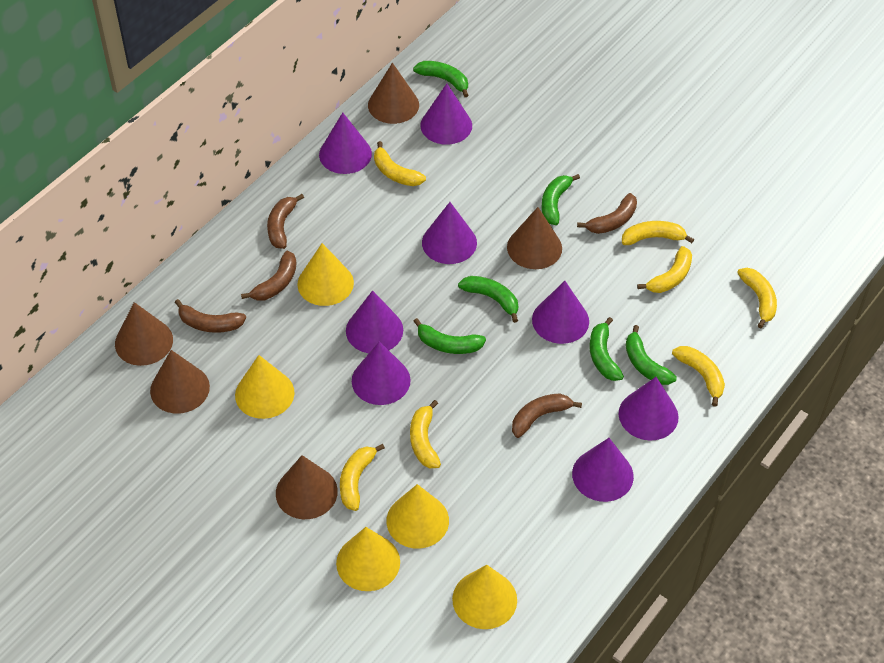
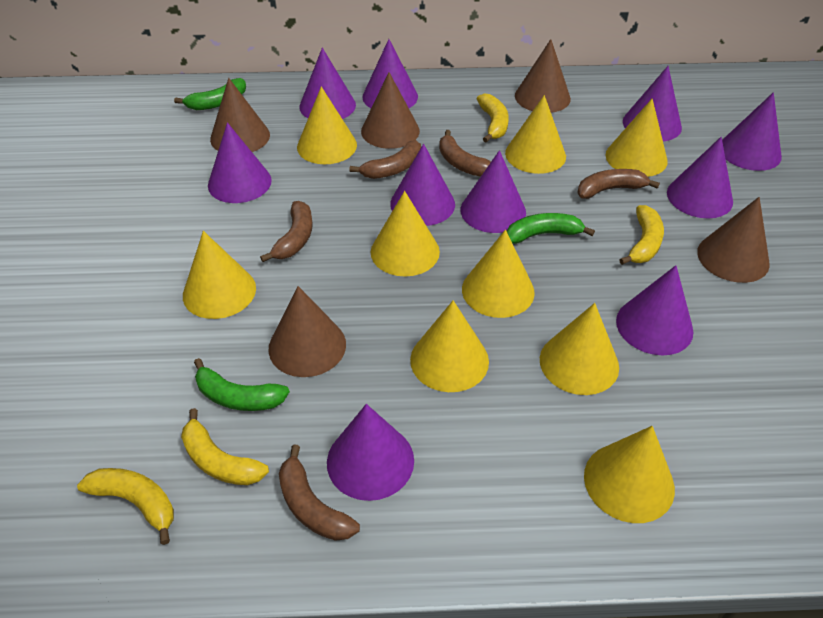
green banana: [413,61,469,97] [414,318,486,354] [458,276,518,323] [541,174,580,225] [590,317,624,381] [626,325,677,385] = 6 -> [174,78,246,110] [194,358,290,411] [507,213,595,244] = 3
purple cone: [319,112,372,174] [346,290,403,353] [352,341,411,405] [420,84,472,145] [422,202,477,264] [532,281,589,344] [572,438,634,502] [619,377,678,441] = 8 -> [208,122,272,203] [299,48,356,119] [327,404,414,501] [362,39,418,108] [390,144,455,226] [460,150,526,233] [616,265,694,355] [623,66,682,141] [667,137,733,218] [722,92,782,171] = 10
yellow banana: [340,444,385,511] [374,141,426,186] [410,400,441,468] [622,221,694,245] [637,246,692,293] [672,346,725,407] [737,268,777,328] = 7 -> [77,468,174,545] [181,408,269,485] [477,94,509,142] [619,205,664,265] = 4
yellow cone: [235,355,295,419] [297,243,354,306] [336,527,400,591] [386,484,449,548] [452,565,517,629] = 5 -> [183,231,256,319] [297,87,357,164] [371,191,440,277] [410,300,489,392] [462,230,535,318] [505,95,566,174] [540,303,619,395] [584,426,675,523] [606,98,668,177] = 9

